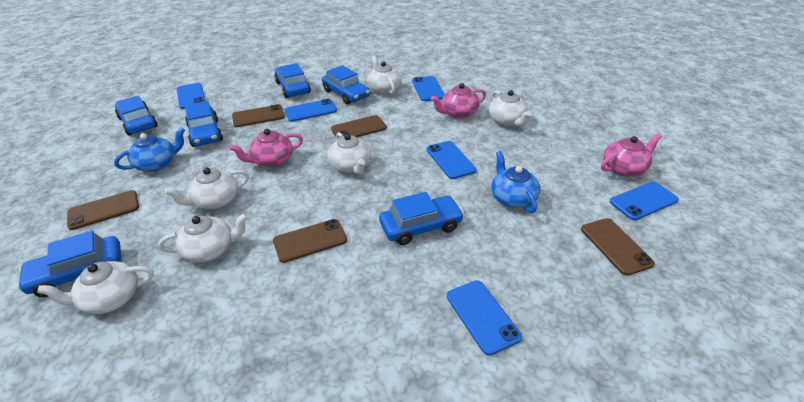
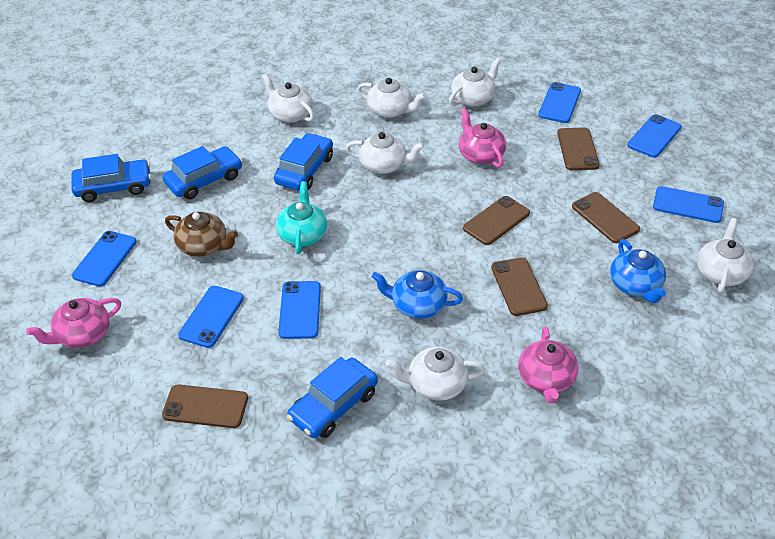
blue car: [17,231,121,297] [115,96,158,136] [185,101,223,147] [274,63,311,98] [322,65,370,104] [379,192,464,245] = 6 -> [71,154,151,202] [163,146,242,199] [274,133,333,190] [287,357,378,438] = 4
brown teapot: none = 0 -> [165,212,238,257] = 1
turquoise teapot: none = 0 -> [276,181,327,254] = 1

